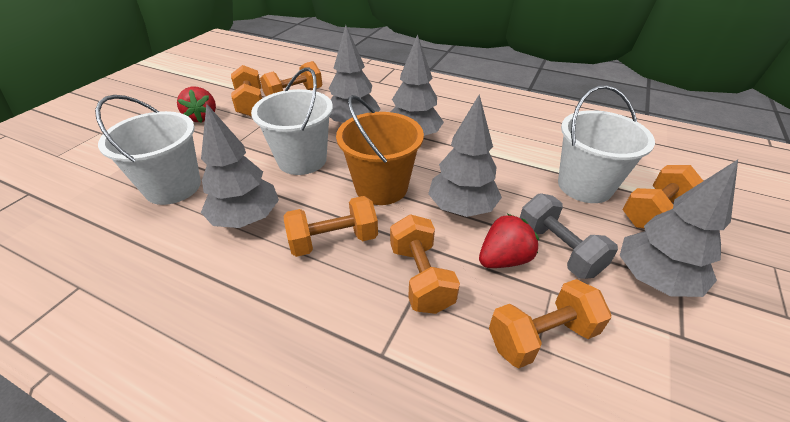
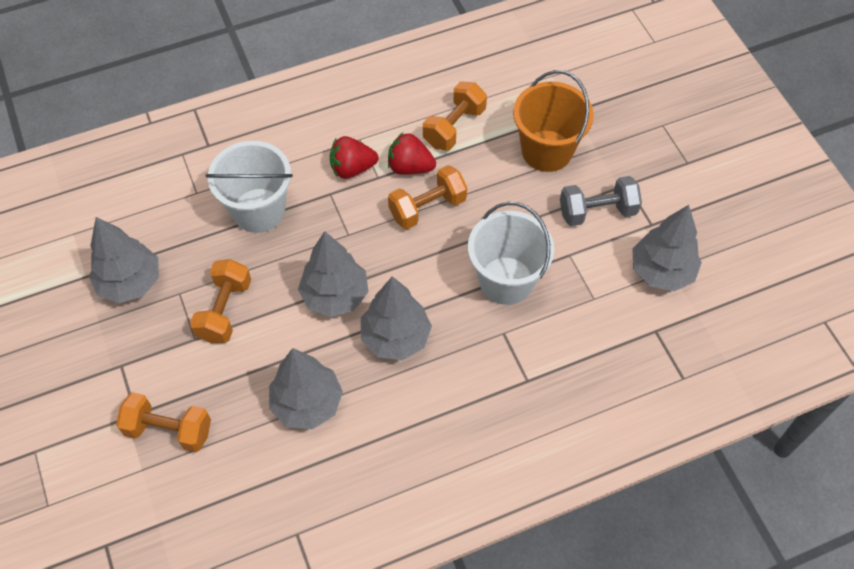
orange dumbbell: [231,65,262,117] [260,61,322,96] [284,196,378,257] [390,214,460,314] [489,279,611,368] [623,165,703,229] = 6 -> [116,392,211,452] [190,259,251,343] [388,165,467,229] [423,82,487,150] = 4
white bucket: [95,95,201,205] [251,68,333,175] [558,85,655,203] = 3 -> [206,141,293,233] [468,202,554,305] = 2

